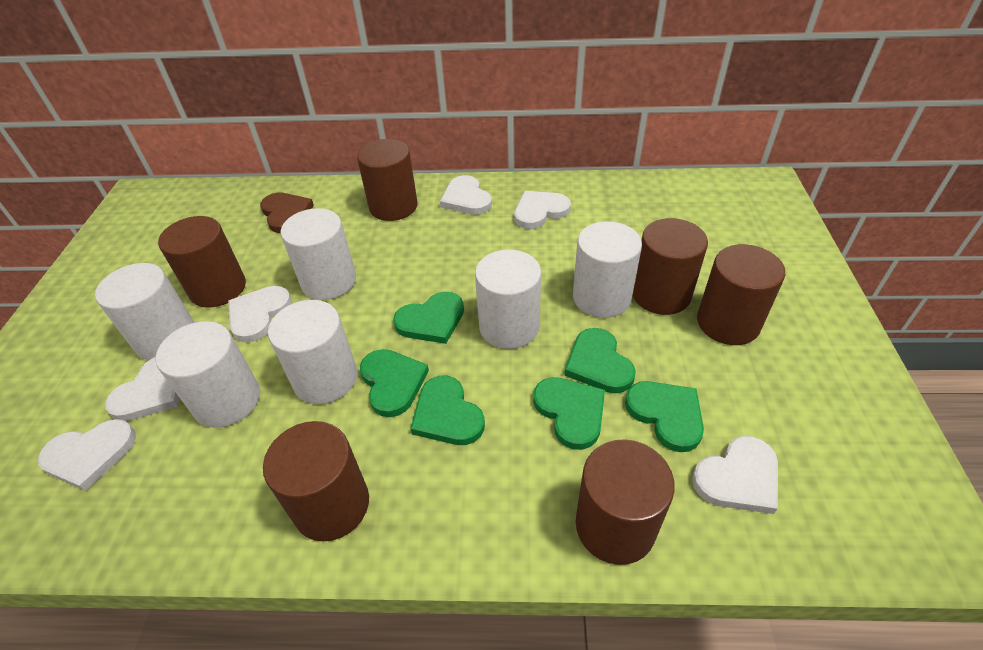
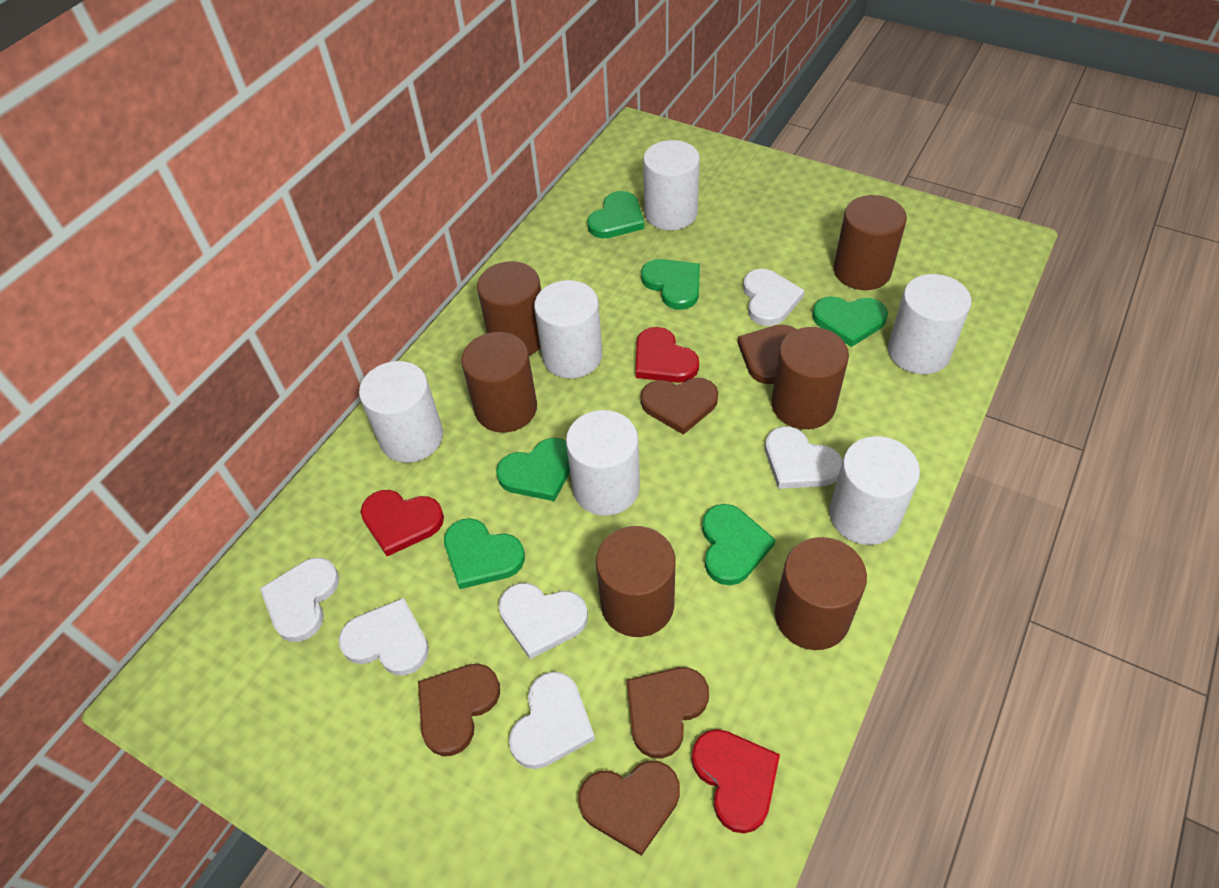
brown heart: [260,193,314,233] = 1 -> [418,664,500,756] [578,761,680,856] [627,667,709,759] [641,378,718,435] [738,325,797,384] = 5
red heart: none = 0 -> [361,490,444,556] [636,327,699,383] [692,729,780,833] = 3

